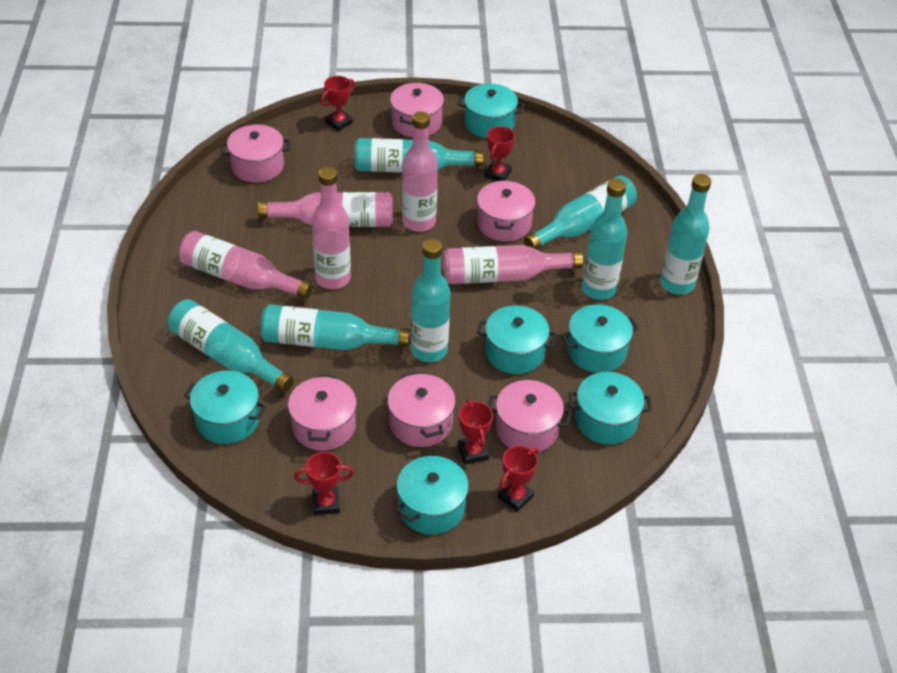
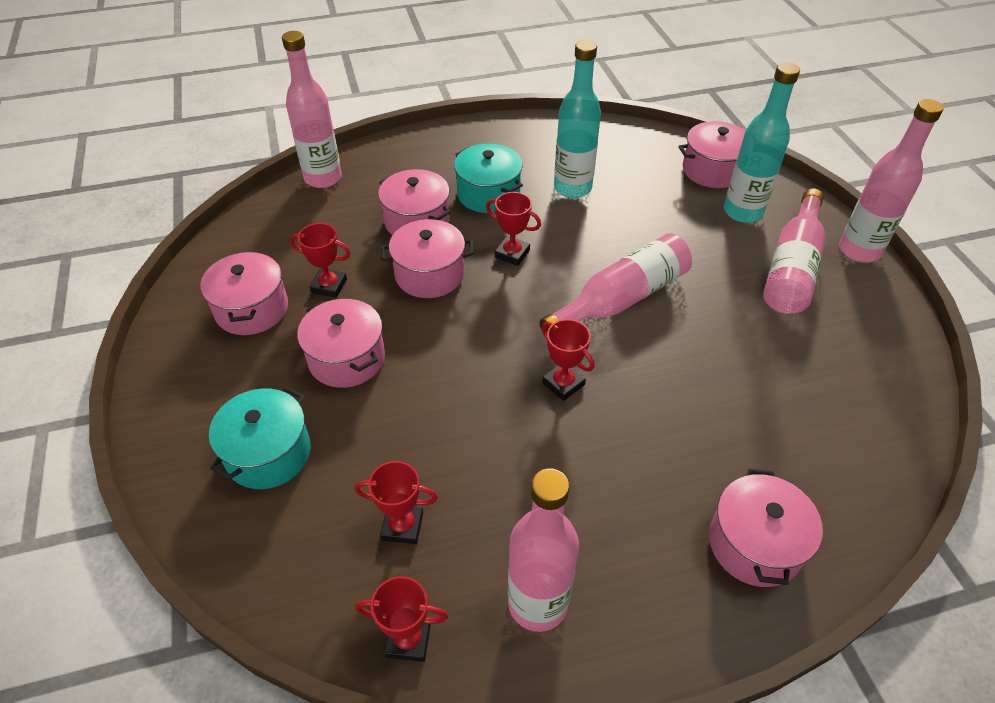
turquoise bottle: [168,299,294,393] [260,305,410,350] [355,138,484,173] [411,239,451,362] [524,175,637,249] [582,179,627,300] [660,174,711,295] = 7 -> [554,40,601,198] [724,62,800,223] = 2
turquoise pot: [184,371,267,444] [397,456,469,534] [458,84,524,138] [477,306,557,374] [561,305,639,373] [569,372,652,444] = 6 -> [209,387,311,489] [454,144,523,213] = 2

